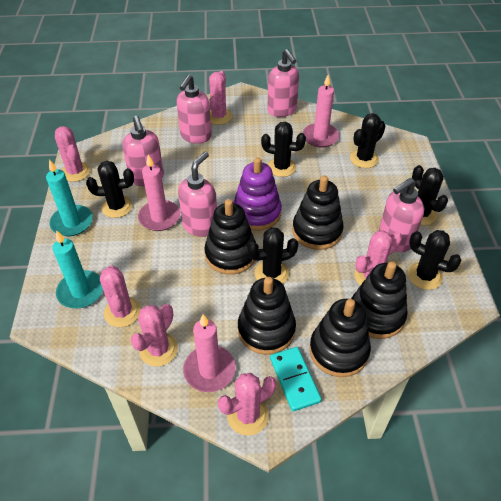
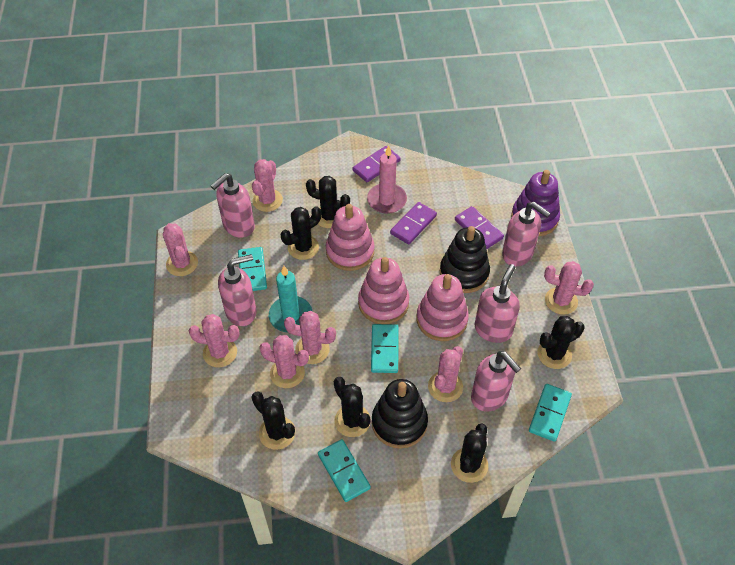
black stacking toy: [204,199,256,275] [238,277,296,355] [292,175,344,250] [309,299,371,377] [351,261,408,339] = 5 -> [372,379,428,449] [440,226,490,293] = 2
pink cactus: [55,126,90,182] [100,265,141,327] [130,304,178,367] [209,71,232,125] [218,373,276,436] [354,230,402,286] = 6 -> [163,223,198,276] [189,314,240,367] [252,159,283,212] [260,335,309,388] [284,311,336,364] [428,346,463,402] [544,261,594,315] = 7
pink candle: [138,154,180,231] [183,314,236,392] [303,75,339,148] = 3 -> [367,145,407,214] = 1
pink stacking toy: none = 0 -> [326,204,374,271] [358,257,409,324] [416,274,469,341] = 3
purple domino: none = 0 -> [353,146,401,182] [390,202,437,244] [455,206,504,249] = 3
turquoise candle: [46,159,93,236] [52,230,103,308] = 2 -> [269,266,312,332] = 1
turquoise domino: [270,347,322,411] = 1 -> [238,247,267,291] [318,439,371,502] [371,324,399,373] [529,384,572,442] = 4

